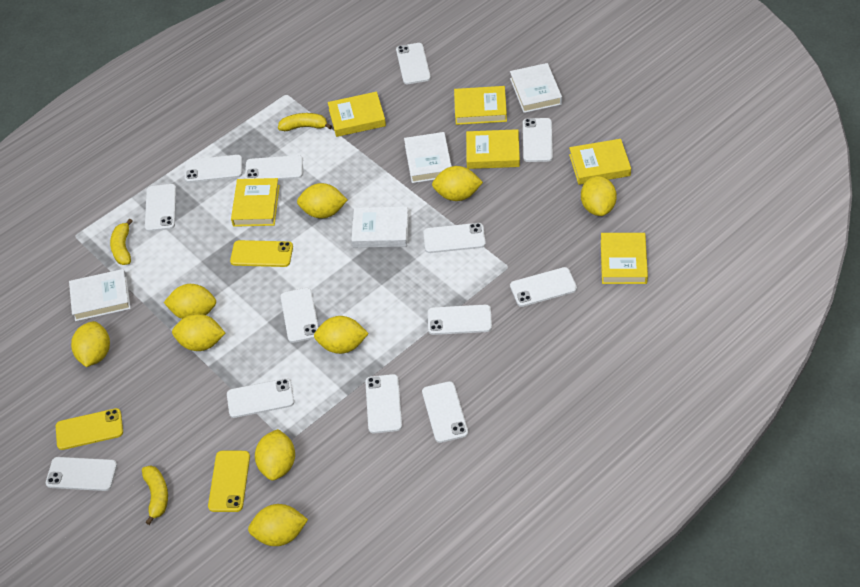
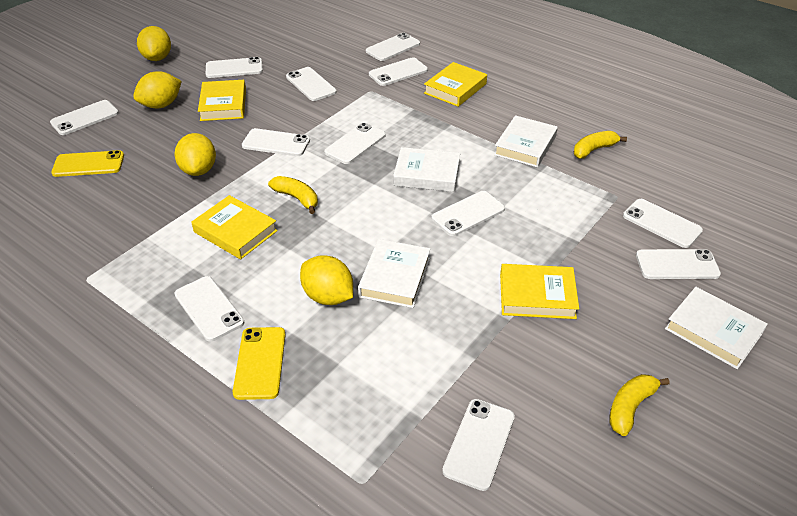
white phone: [46,457,117,491] [145,184,176,232] [185,155,242,183] [227,378,294,418] [245,155,303,180] [281,288,319,343] [365,374,402,433] [396,43,431,84] [422,381,468,443] [423,223,486,253] [428,305,492,335] [510,267,577,307] [523,118,553,162] = 13 -> [50,100,119,135] [174,276,244,342] [206,57,263,78] [242,128,310,156] [286,67,336,101] [324,123,386,164] [366,33,420,61] [369,57,428,86] [432,191,505,236] [442,399,515,491] [623,199,703,248] [636,249,721,279] = 12
yellow book: [231,178,280,227] [328,92,386,137] [454,86,507,125] [466,129,520,169] [569,139,631,185] [601,233,648,284] = 6 -> [191,195,278,259] [198,80,246,121] [424,62,487,107] [500,264,579,319] = 4
yellow lemon: [71,321,110,367] [163,284,216,319] [172,314,225,351] [248,504,308,546] [255,429,295,481] [297,183,347,218] [314,316,369,354] [432,166,483,201] [581,176,617,216] = 9 -> [133,71,182,108] [137,26,171,61] [175,133,216,176] [300,255,353,305] = 4
yellow phone: [56,408,123,450] [208,451,250,512] [230,240,293,267] = 3 -> [51,150,124,177] [233,327,286,400] = 2

